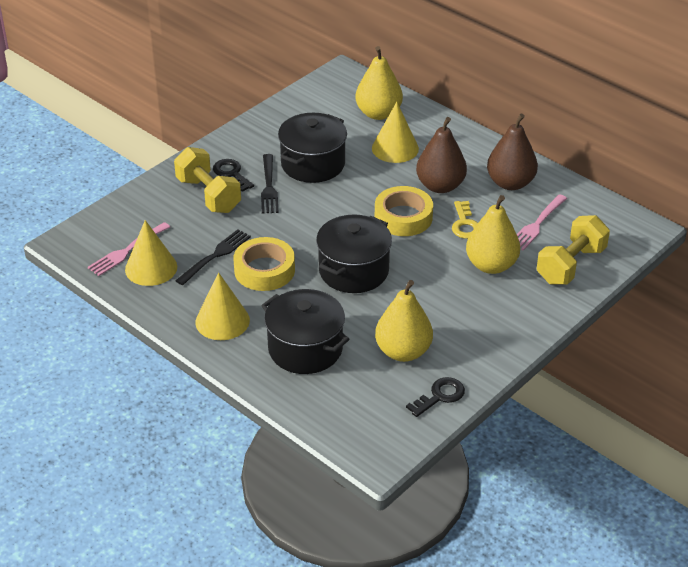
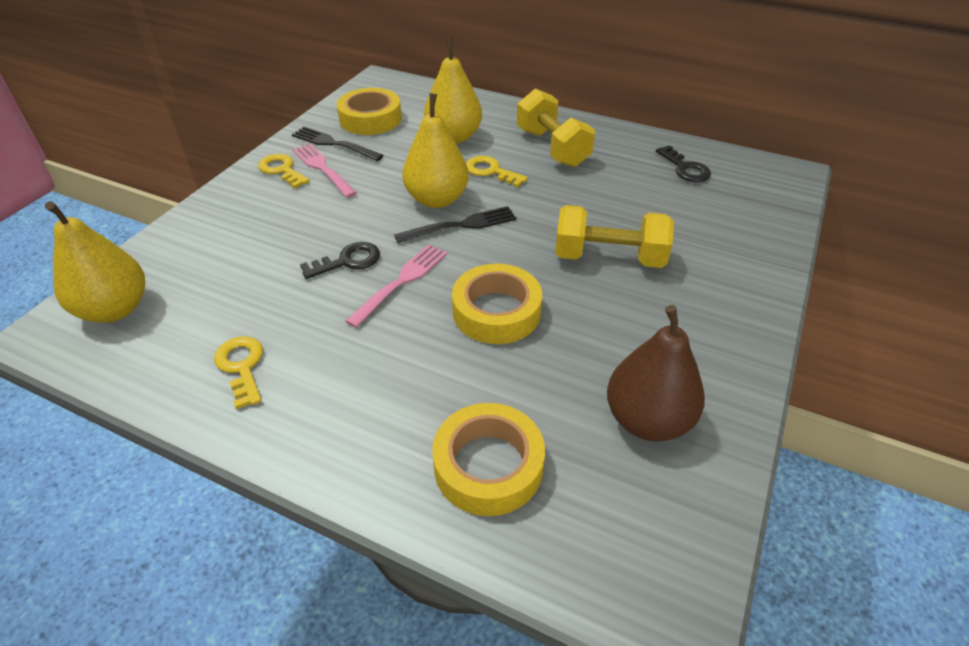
black pot: [261,289,350,374] [278,113,347,183] [316,215,392,293] = 3 -> none = 0
brown pear: [416,117,467,193] [487,114,538,190] = 2 -> [607,305,705,441] = 1
yellow cone: [125,220,177,286] [196,272,250,340] [372,102,419,163] = 3 -> none = 0
yellow key: [452,201,478,239] = 1 -> [214,336,263,409] [258,154,310,188] [466,156,528,187] = 3
yellow tape: [233,237,295,291] [375,186,433,236] = 2 -> [337,88,402,135] [432,403,545,516] [452,264,542,344] = 3

